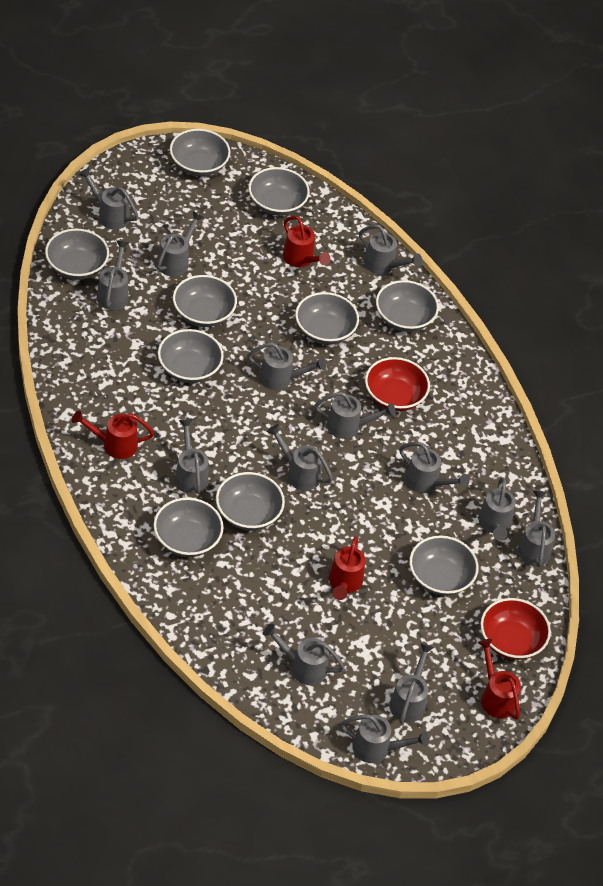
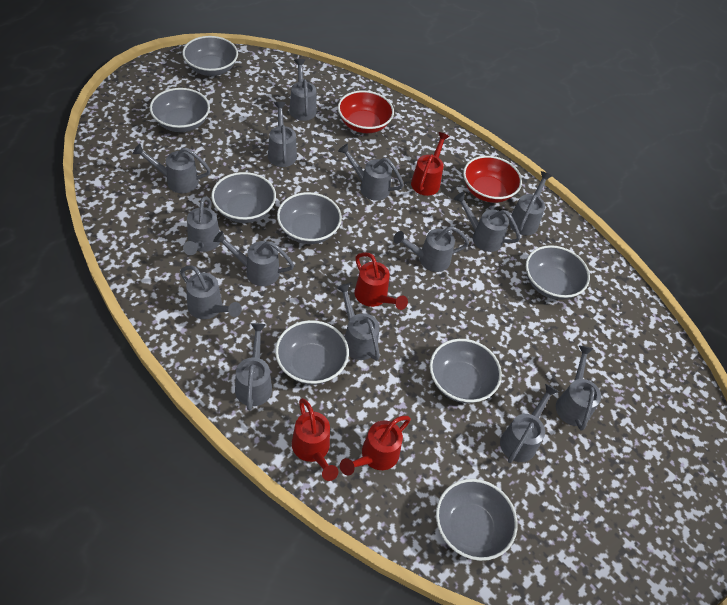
grey bowl: [45,229,109,280] [154,498,224,557] [158,329,224,383] [170,129,231,176] [173,275,237,327] [216,472,285,530] [248,167,310,216] [295,292,359,345] [376,280,439,332] [409,536,478,596] = 10 -> [150,88,210,132] [182,36,238,76] [211,172,276,223] [275,320,349,385] [277,192,342,244] [430,339,502,403] [436,479,518,561] [526,245,590,300] = 8

